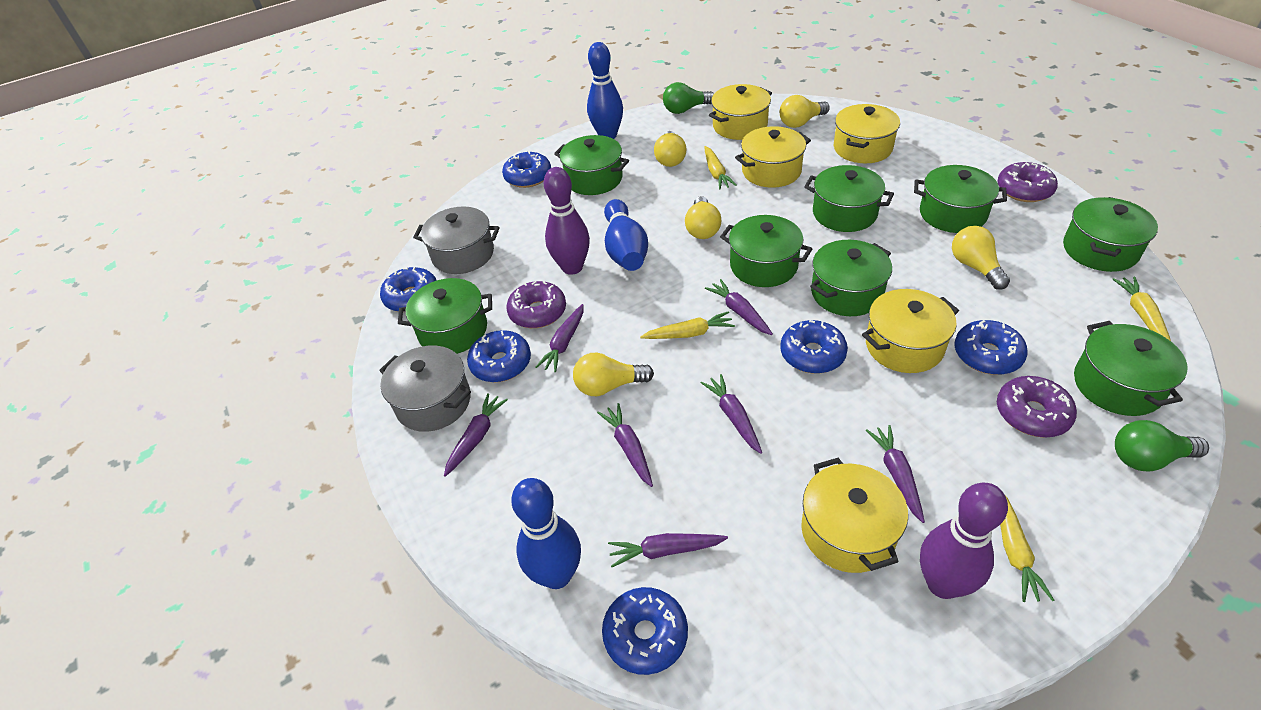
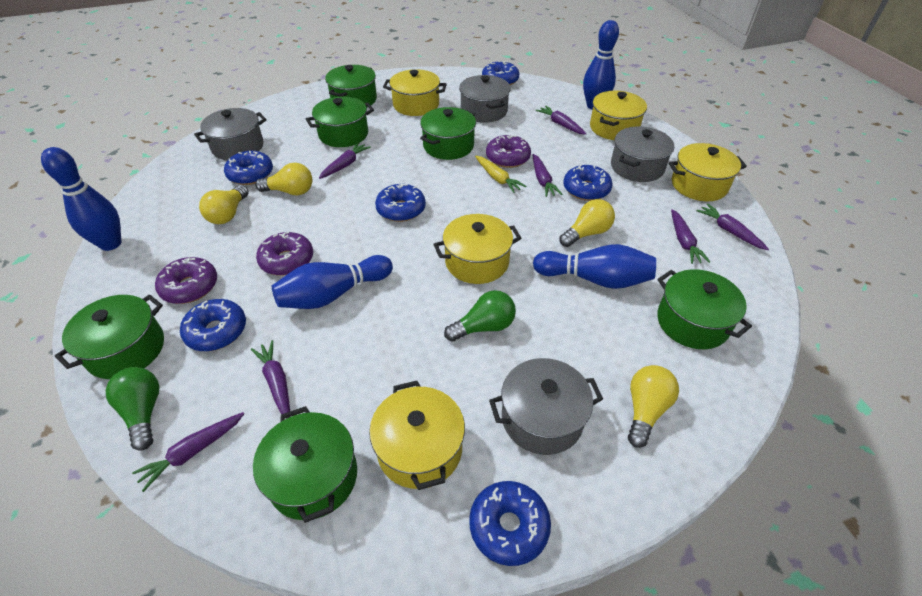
blue bowling pin: [511,478,581,589] [587,42,623,139] [604,199,648,271] = 3 -> [41,147,122,251] [272,255,393,309] [533,244,656,289] [583,20,619,110] = 4
green pot: [398,278,492,354] [554,135,629,195] [720,215,812,287] [804,165,894,232] [810,240,892,316] [914,165,1007,233] [1063,197,1158,272] [1074,321,1188,416] = 8 -> [55,295,164,379] [253,406,357,523] [306,96,374,147] [325,65,377,107] [420,107,476,160] [657,269,752,349] = 6
grey pot: [379,345,471,432] [413,207,500,274] = 2 -> [194,108,266,160] [459,75,511,123] [489,358,603,455] [611,127,674,182] = 4
purple bowling pin: [544,167,590,275] [920,483,1008,599] = 2 -> none = 0
yellow carrot: [640,311,735,339] [704,146,737,189] [1000,496,1054,602] [1112,277,1171,341] = 4 -> [475,156,526,193] = 1
yellow light bulb: [573,353,654,396] [654,131,686,167] [685,196,721,239] [780,95,830,128] [952,226,1010,289] = 5 -> [199,185,249,224] [255,163,312,196] [559,199,615,247] [628,365,679,448] = 4

